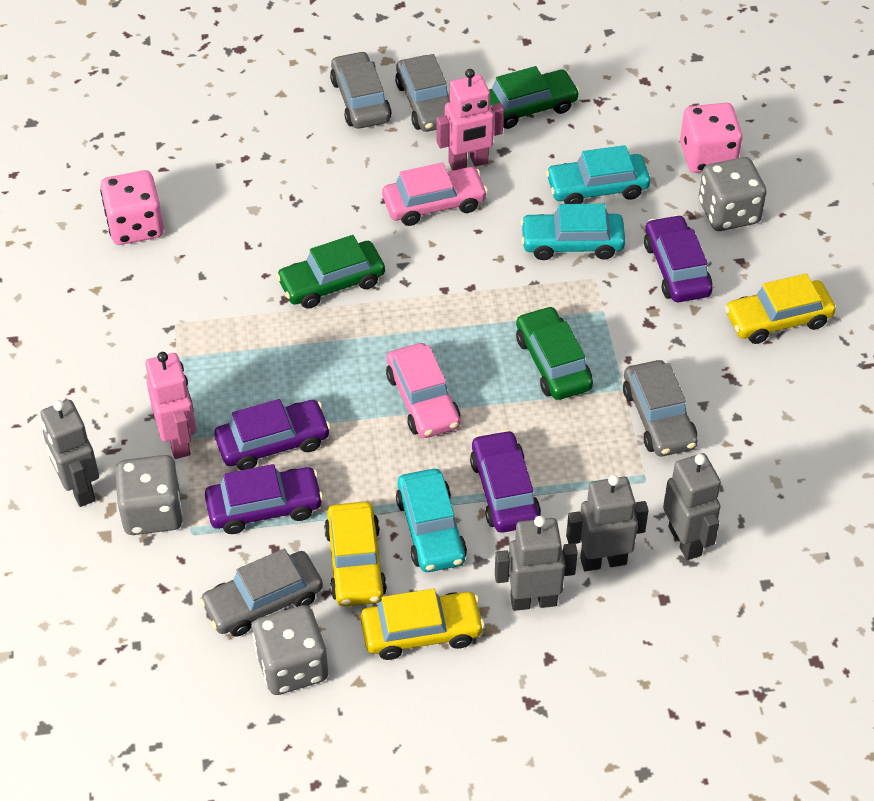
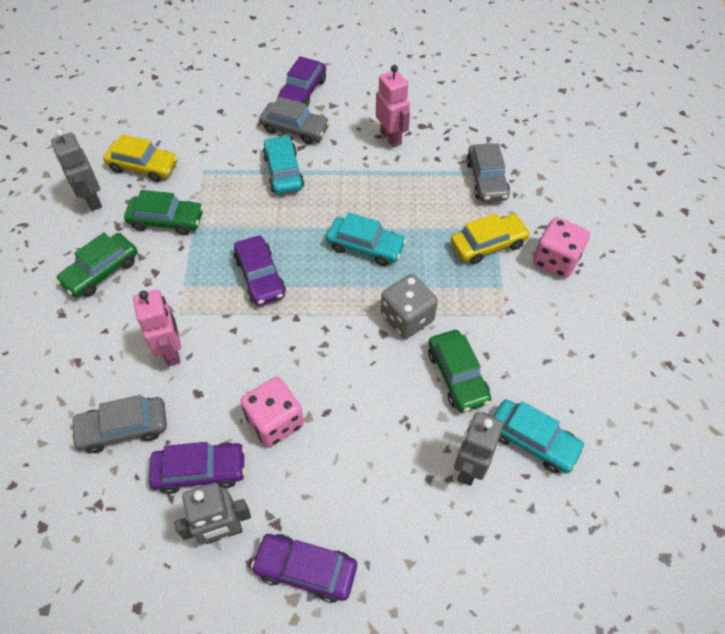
grey car: [200,549,323,637] [330,51,391,129] [395,54,450,132] [623,360,698,456] = 4 -> [71,395,167,453] [259,97,330,145] [466,143,510,202] = 3
grey dice: [115,455,183,535] [252,605,328,695] [699,157,767,231] = 3 -> [381,274,438,339] = 1
grey robot: [41,400,99,507] [495,516,578,611] [566,475,649,572] [663,453,721,560] = 4 -> [51,129,102,211] [174,482,251,544] [454,412,503,486] = 3
pink car: [382,162,488,226] [386,343,460,438] = 2 -> none = 0
yellow car: [324,502,387,607] [360,589,485,660] [725,273,836,344] = 3 -> [103,134,178,182] [451,214,530,264] = 2

